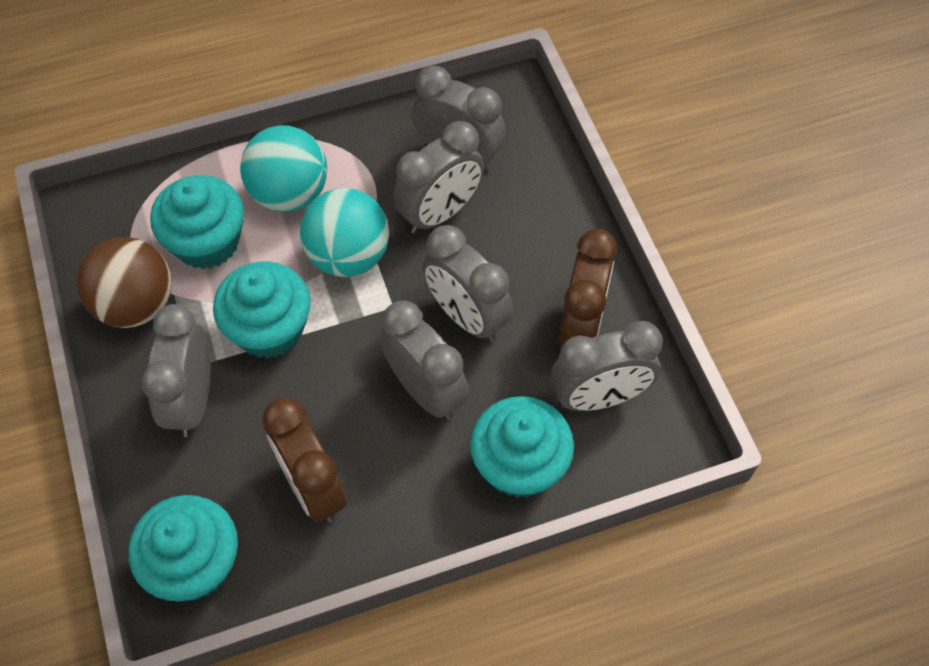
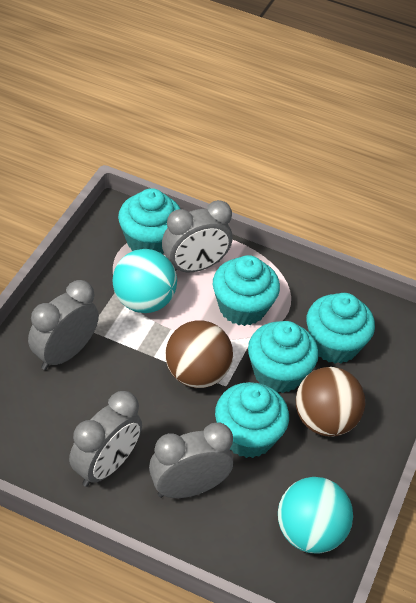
brown ball: [77,237,172,328] = 1 -> [165,320,233,388] [296,367,365,437] = 2
brown clock: [262,397,346,522] [559,229,617,346] = 2 -> none = 0
grey clock: [141,304,211,437] [380,300,469,420] [393,121,484,234] [412,65,506,171] [423,225,513,342] [551,321,663,411] = 6 -> [28,280,99,370] [69,391,142,487] [149,422,233,498] [162,200,232,272] = 4
turquoise cupcake: [128,495,238,602] [150,175,244,269] [213,262,311,359] [470,396,574,498] = 4 -> [118,188,180,254] [213,255,280,326] [215,382,289,458] [248,321,319,393] [307,293,375,363] = 5

